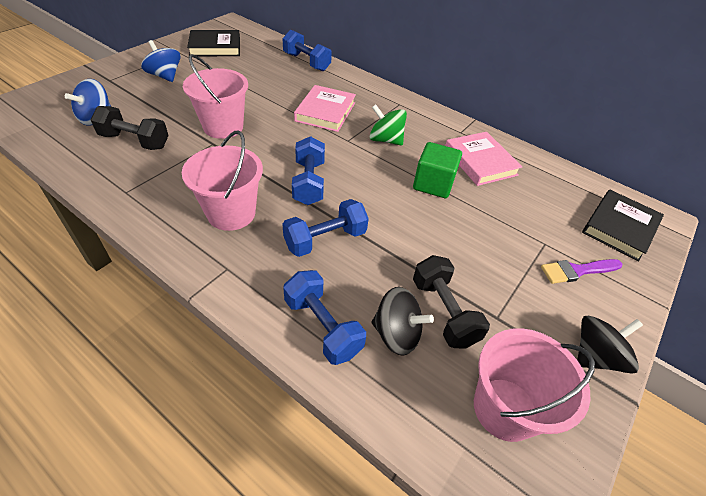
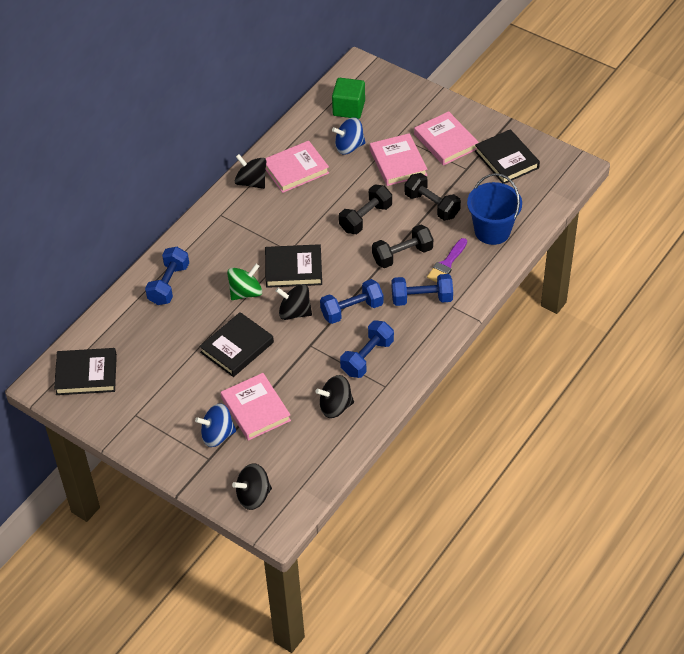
black book: [187,30,240,56] [582,190,664,261] = 2 -> [54,348,117,395] [199,312,274,377] [265,244,322,288] [475,129,540,184] = 4
black dumbbell: [91,106,169,150] [413,255,490,348] = 2 -> [339,184,392,234] [372,225,433,268] [405,173,461,221] = 3
black spinning top: [372,287,434,356] [577,315,643,374] = 2 -> [232,463,272,510] [235,154,266,189] [276,284,312,320] [315,375,354,418] = 4
blue bucket: none = 0 -> [467,173,522,245] = 1
pink book: [294,85,356,132] [445,132,522,186] = 2 -> [221,373,291,441] [265,141,329,193] [370,133,427,186] [414,111,479,166] = 4
pink bucket: [182,131,263,231] [183,54,248,139] [474,328,595,442] = 3 -> none = 0

